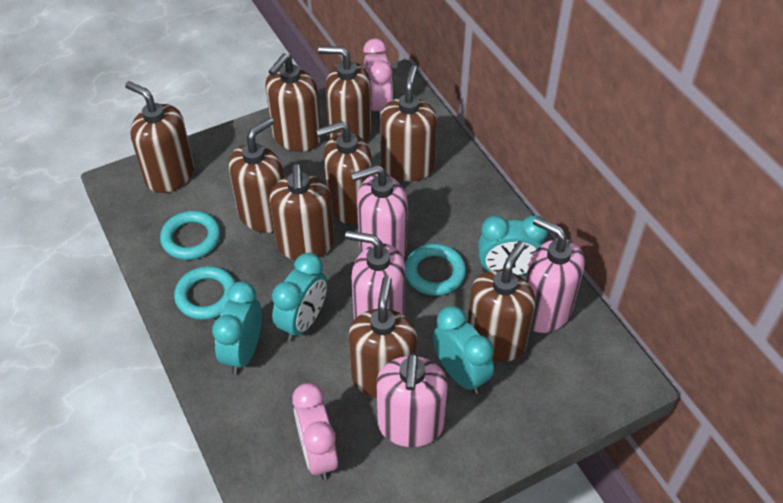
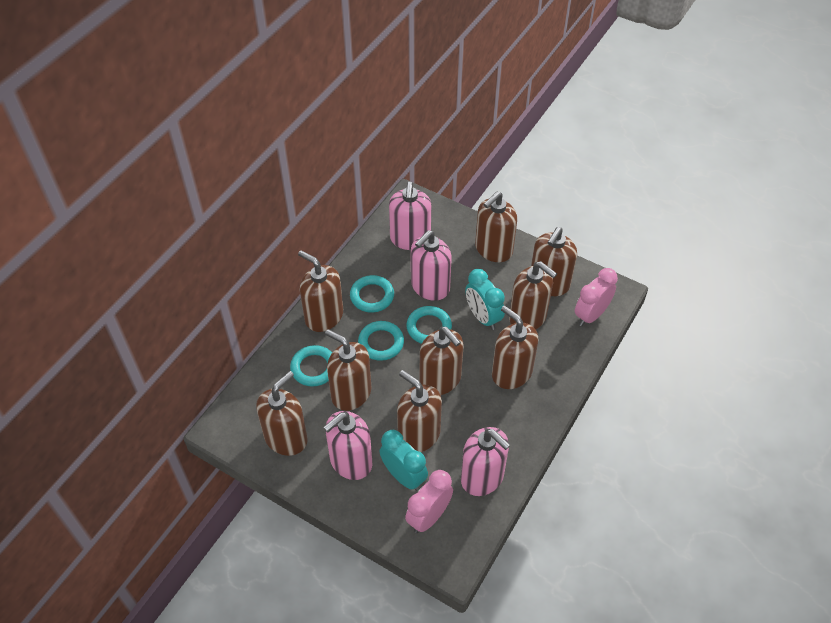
turquoise clock: [212,281,262,374] [272,253,327,341] [433,306,494,394] [478,215,548,276] = 4 -> [380,430,428,491] [465,269,505,330] = 2
turquoise ring: [160,211,221,260] [174,266,236,320] [405,244,466,295] = 3 -> [290,345,332,387] [350,275,394,313] [358,321,404,361] [406,306,452,344] = 4

